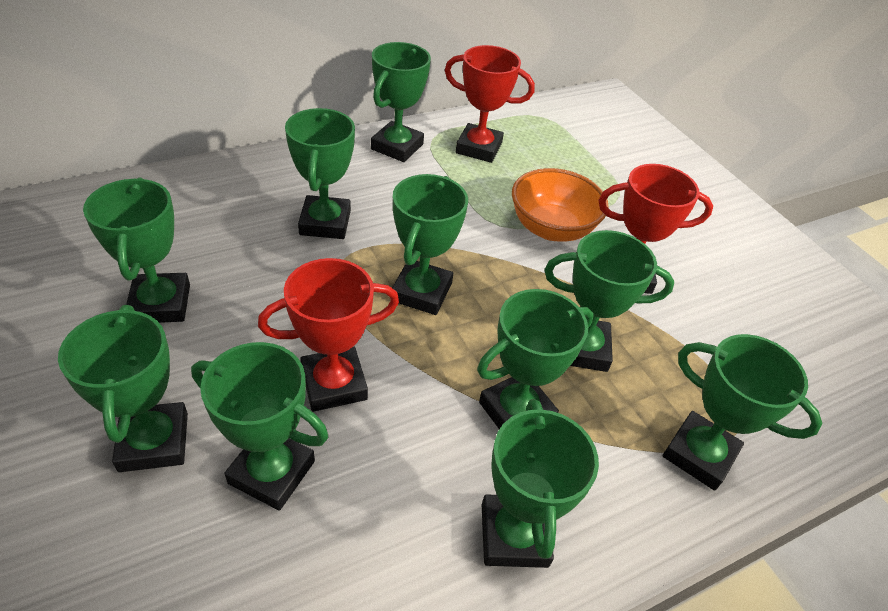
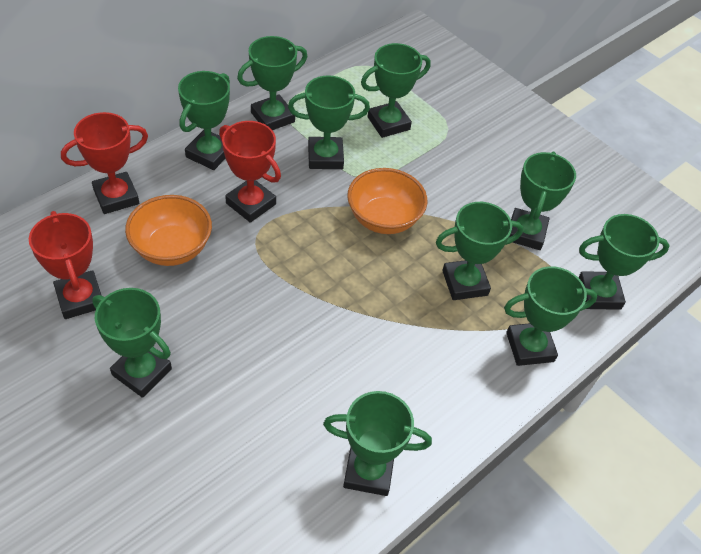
orange bowl: [512,168,609,242] = 1 -> [125,195,212,266] [347,168,427,234] = 2

